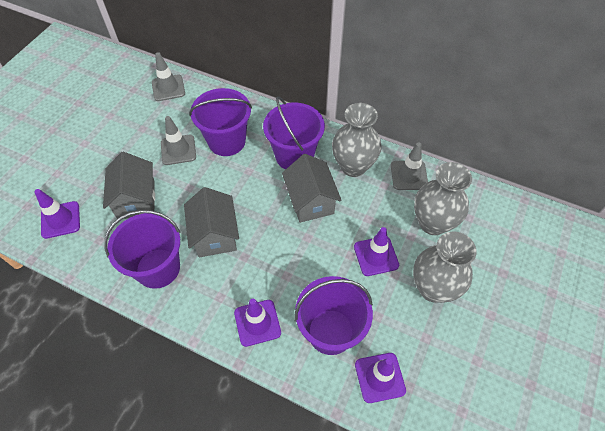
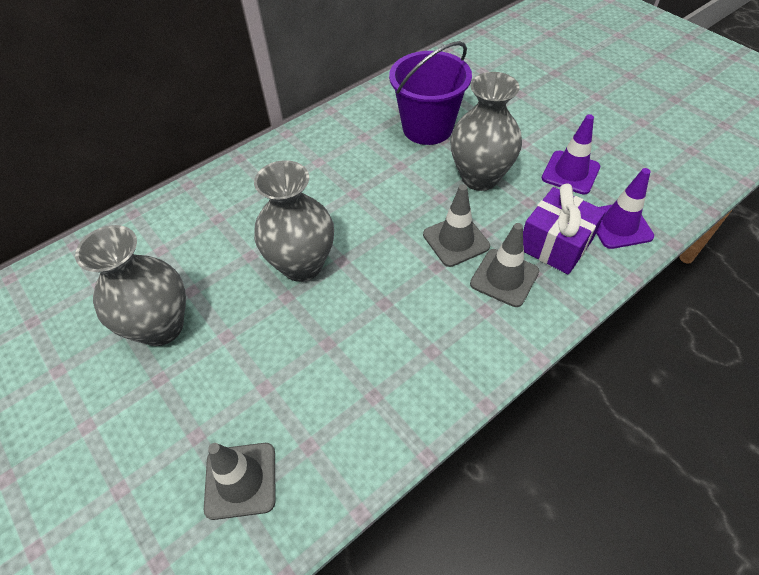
grey house: [103,152,155,219] [184,187,239,258] [282,154,342,223] = 3 -> none = 0
purple bucket: [104,210,181,289] [189,88,252,156] [263,97,325,170] [294,276,373,355] = 4 -> [389,41,472,145] = 1
purple gift: none = 0 -> [523,184,606,274] = 1
purple traffic cone: [34,189,80,239] [234,299,281,347] [354,227,399,276] [355,353,406,403] = 4 -> [542,114,600,194] [596,168,654,249] = 2

